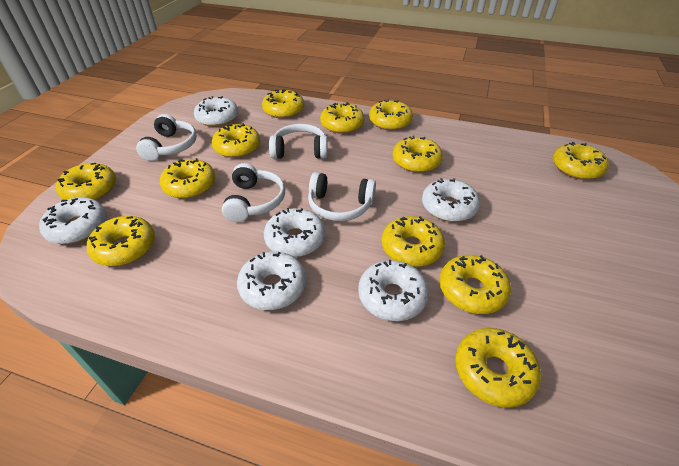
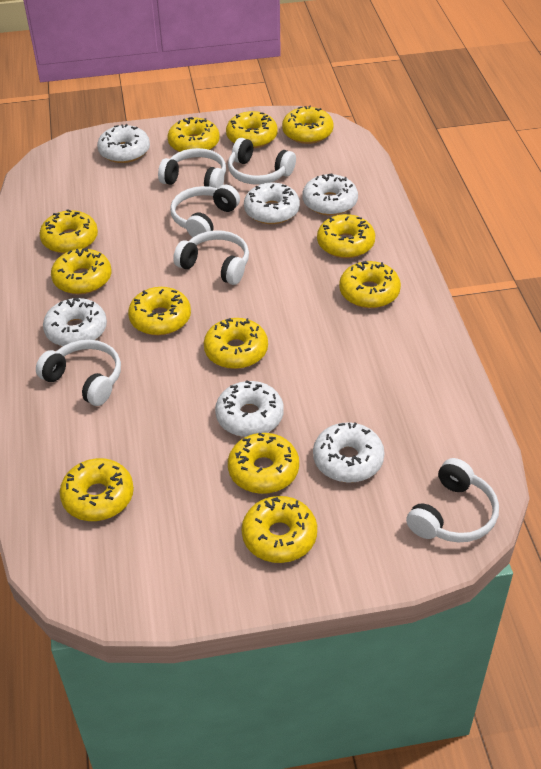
white headphones: [136,114,197,161] [222,163,285,222] [269,124,328,159] [308,172,376,221] = 4 -> [36,340,121,406] [158,148,226,188] [170,185,240,237] [173,230,249,285] [228,138,296,185] [406,458,499,543] = 6

